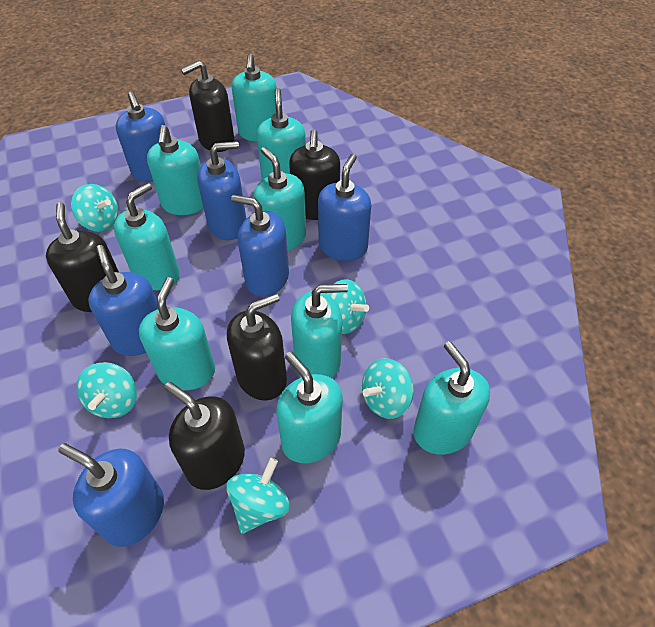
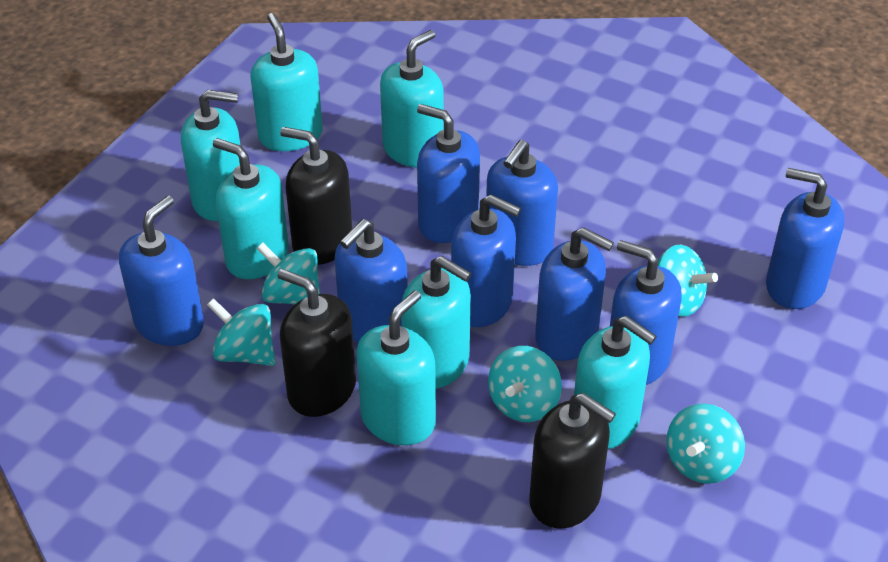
black soap dispenser: [46,202,119,312] [164,382,245,490] [181,61,234,152] [227,293,287,401] [289,130,340,220] = 5 -> [277,269,356,417] [280,127,352,265] [529,393,616,529] = 3
blue soap dispenser: [58,443,164,547] [88,245,158,356] [116,92,165,182] [197,141,246,240] [231,195,289,297] [318,154,371,261] = 6 -> [119,196,204,346] [335,219,408,343] [417,104,480,243] [451,194,521,327] [486,140,558,266] [535,227,614,361] [610,240,682,385] [766,168,844,309] = 8
turquoise soap dispenser: [114,183,180,290] [139,277,215,390] [147,125,204,215] [232,54,277,141] [253,147,306,251] [257,88,306,180] [276,351,343,463] [291,284,348,378] [413,341,490,455] = 9 -> [181,90,240,221] [213,138,289,279] [250,13,323,151] [356,290,436,445] [380,30,444,167] [401,256,471,389] [574,316,657,449] = 7

